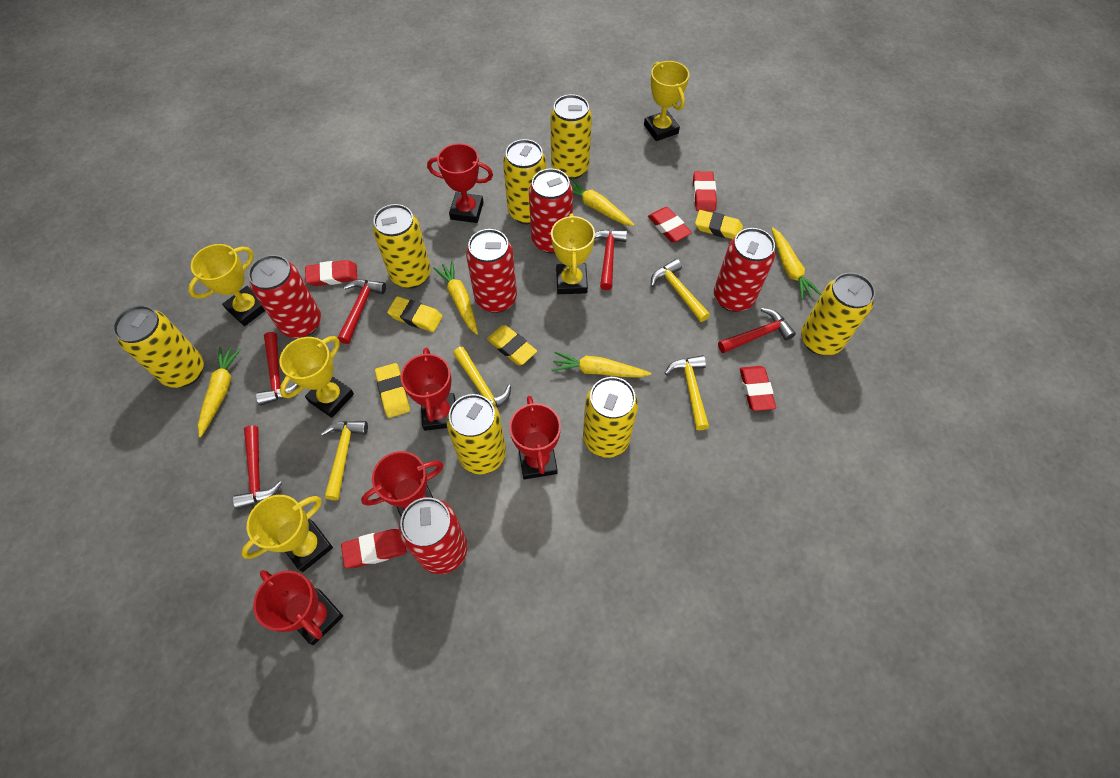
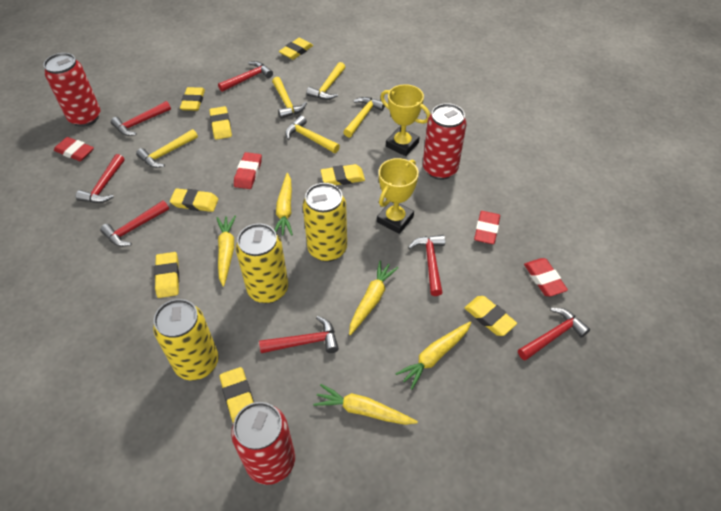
red can: [248,255,321,338] [399,497,468,574] [466,229,517,313] [529,169,573,254] [714,228,775,312] = 5 -> [44,53,100,127] [231,402,295,485] [423,103,467,180] = 3
red eraser: [305,260,357,286] [341,529,407,568] [648,207,692,242] [693,171,717,212] [740,366,776,411] = 5 -> [54,137,94,161] [234,152,262,189] [474,211,500,244] [524,258,568,297] = 4
red hammer: [233,425,282,509] [256,332,299,405] [338,280,386,344] [595,230,627,290] [718,308,796,353] = 5 -> [76,154,125,203] [100,200,169,247] [111,101,171,136] [218,61,273,92] [259,316,339,353] [408,235,445,296] [518,308,590,360] = 7
red trophy: [253,570,343,645] [361,451,443,517] [401,348,456,431] [427,143,493,223] [509,396,561,480] = 5 -> none = 0
yellow can: [113,305,204,388] [373,204,431,289] [447,394,506,474] [503,139,546,224] [550,94,592,180] [583,377,638,458] [801,272,875,355] = 7 -> [153,299,219,380] [236,224,288,303] [303,183,347,262] = 3
yellow eraser: [375,363,410,418] [387,296,443,332] [487,325,537,365] [695,210,743,239] = 4 -> [154,252,179,298] [170,188,218,212] [180,87,205,111] [210,106,232,140] [220,367,254,423] [279,38,313,60] [321,164,365,185] [465,296,517,336] = 8
yellow hammer: [321,421,368,500] [453,347,511,408] [651,259,710,322] [665,355,709,430] = 4 -> [136,129,198,168] [272,77,307,119] [285,116,340,153] [306,62,345,100] [343,97,385,138] = 5
yellow trophy: [188,244,265,326] [241,495,333,572] [280,336,354,418] [551,213,595,294] [644,61,689,141] = 5 -> [377,158,419,234] [380,84,430,156] = 2

